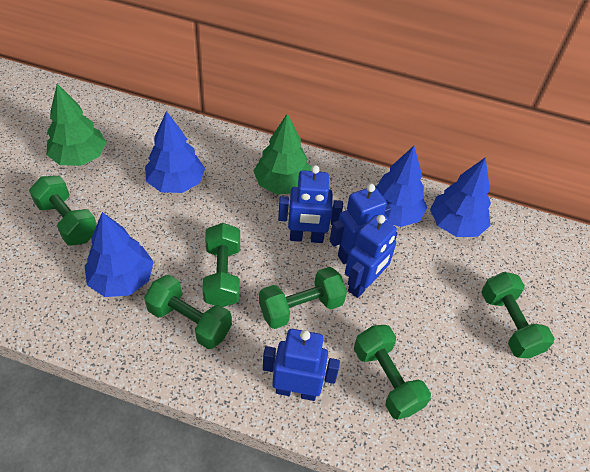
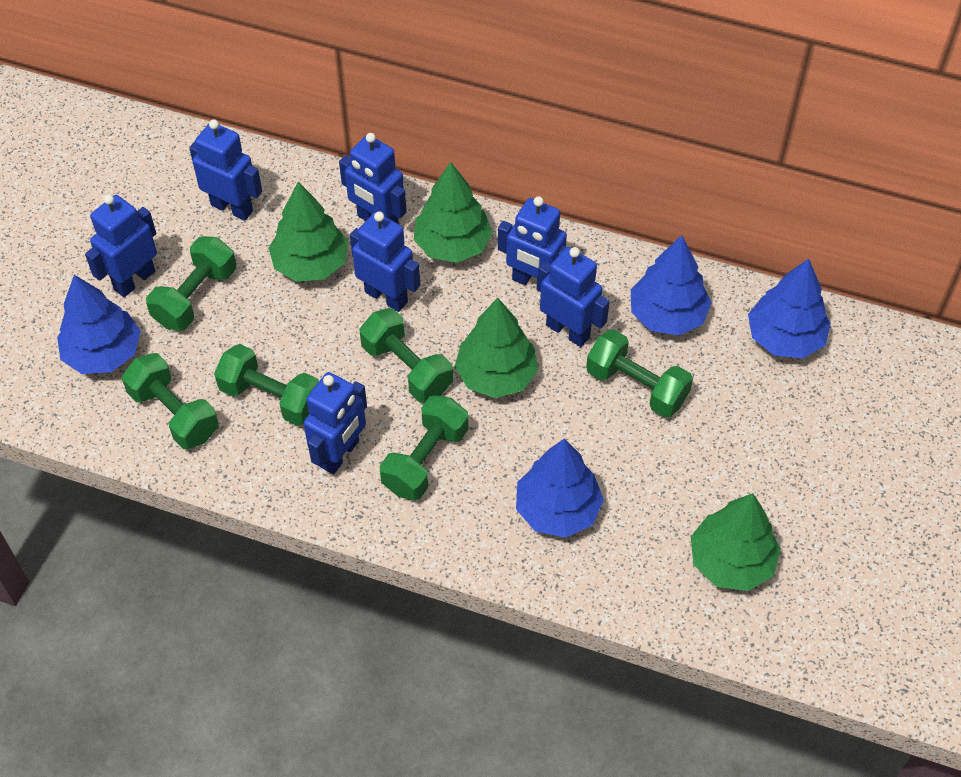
blue robot: [263,329,340,401] [278,165,343,243] [330,183,391,264] [345,215,398,298] = 4 -> [85,194,157,297] [189,119,262,221] [303,372,367,474] [339,133,407,224] [350,212,420,312] [498,196,567,292] [537,247,610,347] = 7
green tree: [46,84,107,166] [253,114,311,194] = 2 -> [269,182,348,282] [414,162,493,263] [454,298,538,398] [691,493,781,591] = 4

